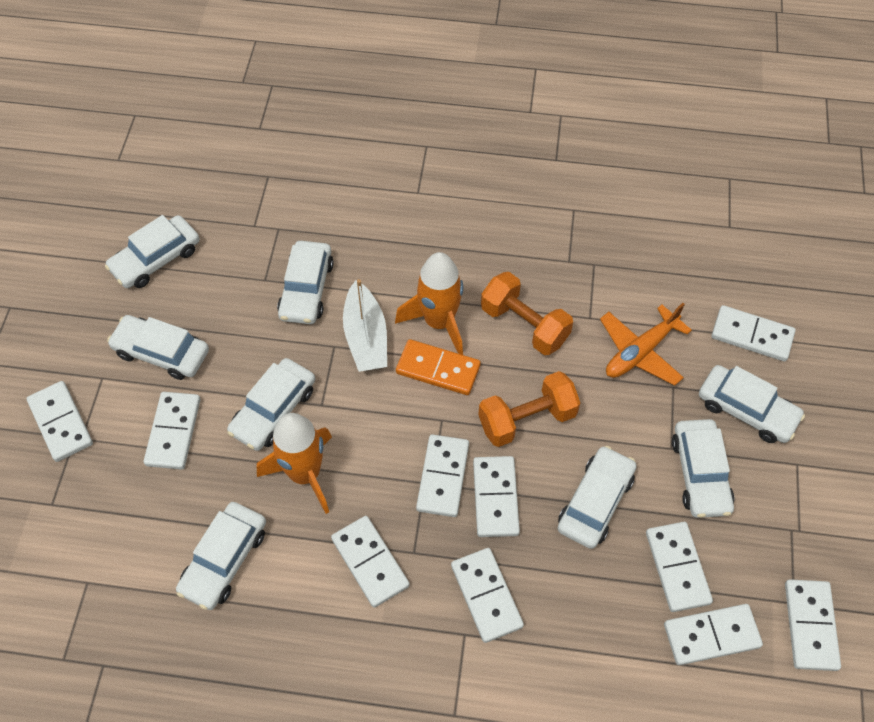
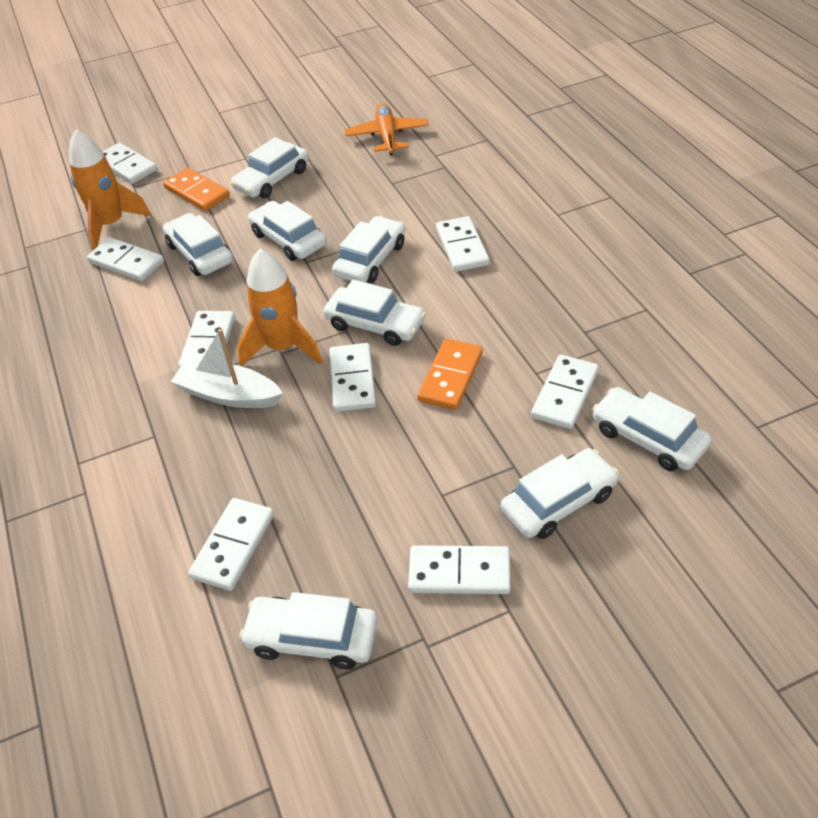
orange domino: [396,339,481,395] = 1 -> [163,168,230,211] [417,339,483,410] = 2
orange dumbbell: [478,371,580,447] [481,272,573,355] = 2 -> none = 0
white domino: [26,381,93,462] [144,392,201,470] [331,516,410,608] [416,434,469,517] [451,548,524,643] [473,456,520,537] [646,522,713,612] [664,604,763,665] [711,305,796,361] [785,579,841,671] = 10 -> [87,237,164,282] [102,143,157,184] [178,311,235,368] [188,498,274,591] [329,343,376,412] [408,545,511,594] [436,216,489,272] [531,354,599,429] = 8

